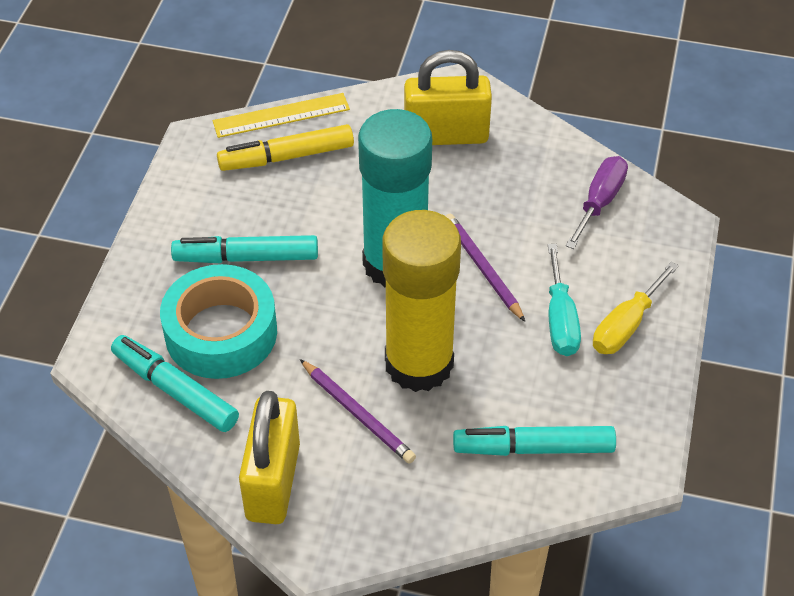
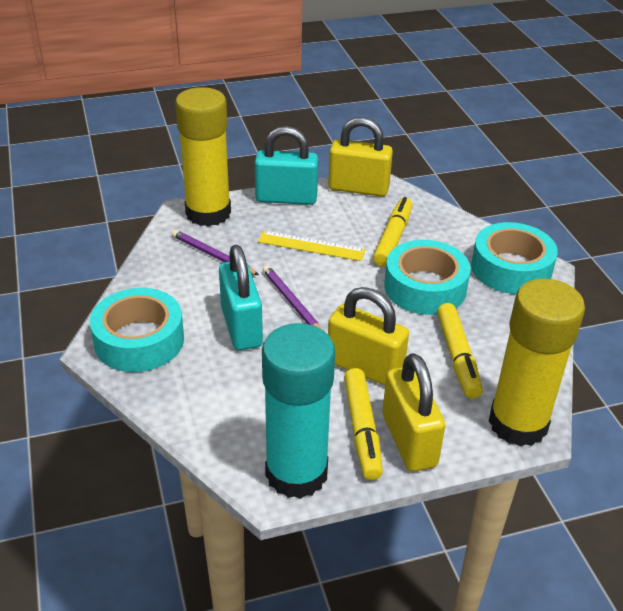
purple screwdriver: [566,156,628,249] = 1 -> none = 0
turquoise marker: [111,335,239,432] [171,235,318,263] [453,426,616,456] = 3 -> none = 0
turquoise padlock: none = 0 -> [219,245,263,350] [255,126,318,205] = 2
turquoise screwdriver: [548,244,581,356] = 1 -> none = 0
turquoise tape: [160,264,277,379] = 1 -> [90,288,184,372] [384,240,471,315] [471,222,558,294] = 3
yellow glue stick: [382,210,461,392] = 1 -> [175,87,231,227] [489,278,585,447] = 2
yellow marker: [217,124,354,171] = 1 -> [344,368,383,480] [373,197,412,267] [437,303,483,399] = 3
yellow padlock: [239,391,300,524] [404,50,492,145] = 2 -> [328,117,393,197] [328,287,409,386] [382,353,445,472] = 3
yellow screwdriver: [593,261,679,354] = 1 -> none = 0

